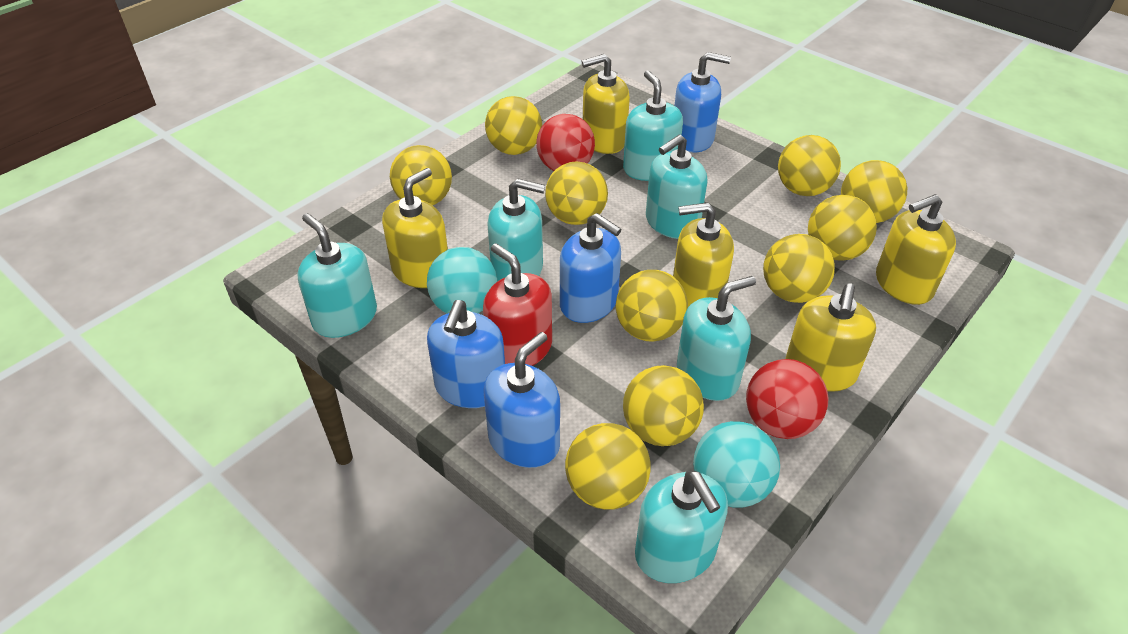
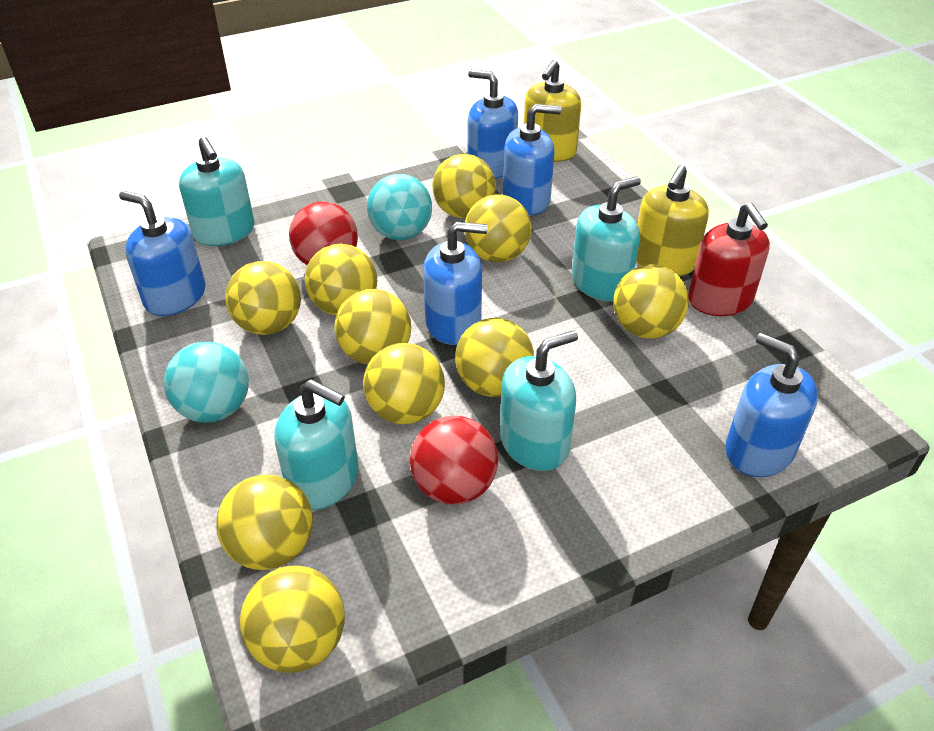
blue soap dispenser: [427,300,505,408] [484,332,560,468] [560,213,622,323] [674,52,731,152] = 4 -> [119,191,206,316] [423,222,488,345] [468,70,518,179] [502,104,561,216] [725,333,818,477] = 5
turquoise soap dispenser: [297,213,377,338] [487,179,545,282] [623,70,683,181] [635,470,728,583] [646,134,707,239] [677,276,756,401] = 6 -> [179,137,254,246] [274,379,359,510] [500,330,578,471] [571,176,641,301] = 4
yellow soap dispenser: [382,168,448,288] [582,54,630,154] [673,202,734,307] [785,284,876,392] [876,194,956,305] = 5 -> [524,60,581,162] [636,165,709,276] = 2

